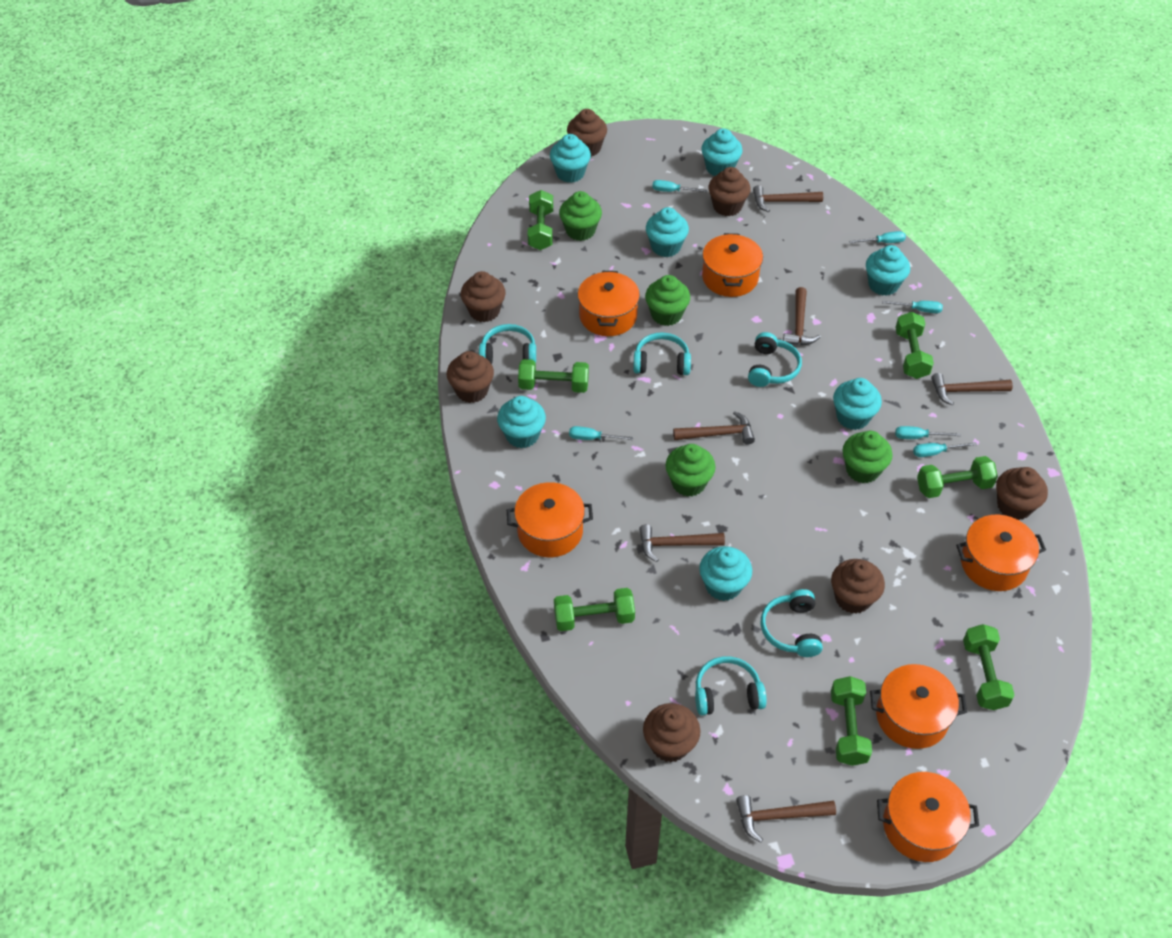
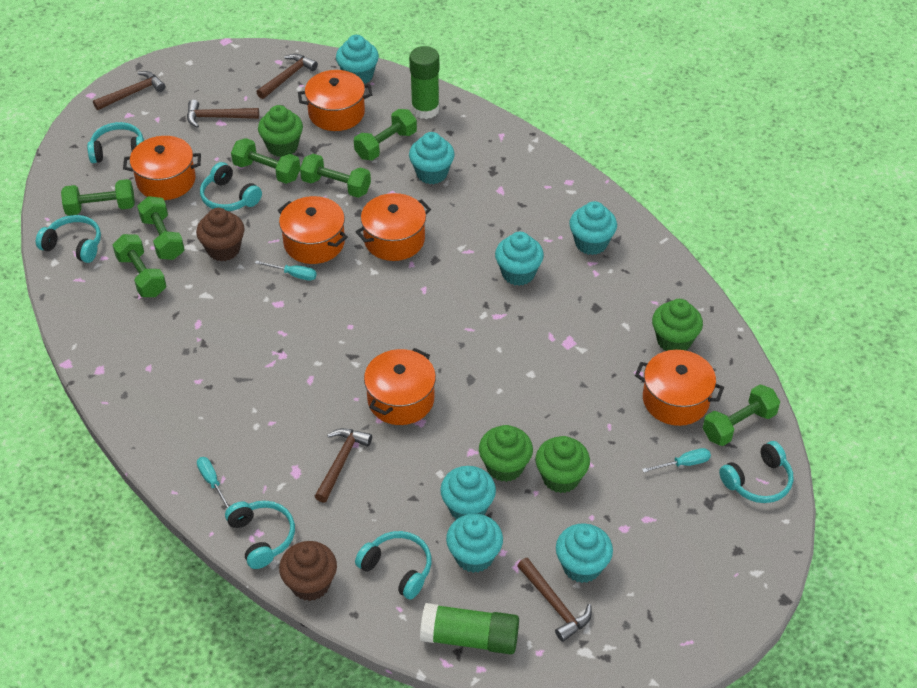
brown cupcake: [447,351,494,403] [461,271,506,322] [567,109,607,157] [643,703,700,762] [708,167,751,216] [831,559,885,614] [996,467,1048,520] = 7 -> [196,208,244,261] [279,541,337,601] = 2
brown hammer: [639,524,725,562] [673,411,755,445] [736,795,836,842] [753,185,823,212] [783,287,821,345] [931,373,1013,406] = 6 -> [93,71,165,110] [187,100,259,128] [256,54,318,99] [314,428,372,503] [517,558,592,642] = 5
green glue stick: none = 0 -> [409,46,440,119] [420,603,519,654] = 2
turquoise headphones: [479,324,536,364] [633,332,691,375] [695,656,767,715] [748,332,802,387] [761,589,823,657] = 5 -> [36,215,101,263] [87,122,144,163] [200,162,262,211] [225,501,295,569] [355,531,432,600] [719,441,793,503] = 6
turquoise screwdriver: [569,426,633,440] [652,180,707,192] [849,231,906,243] [882,301,943,313] [895,426,961,439] [913,442,977,457] = 6 -> [197,457,229,509] [255,260,317,281] [642,448,711,472] = 3

